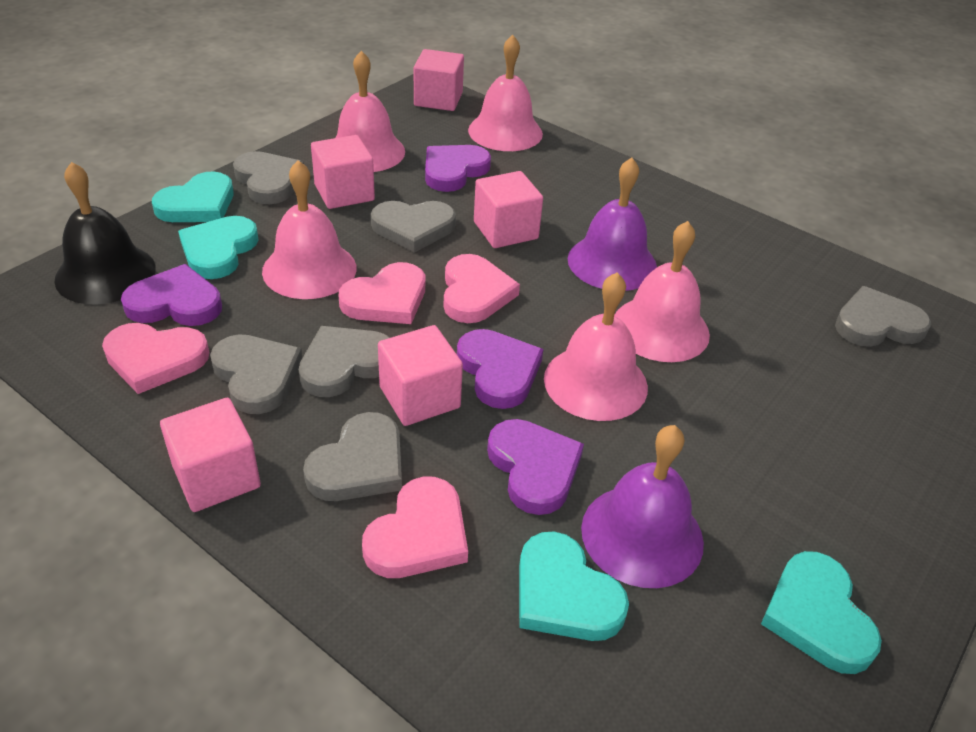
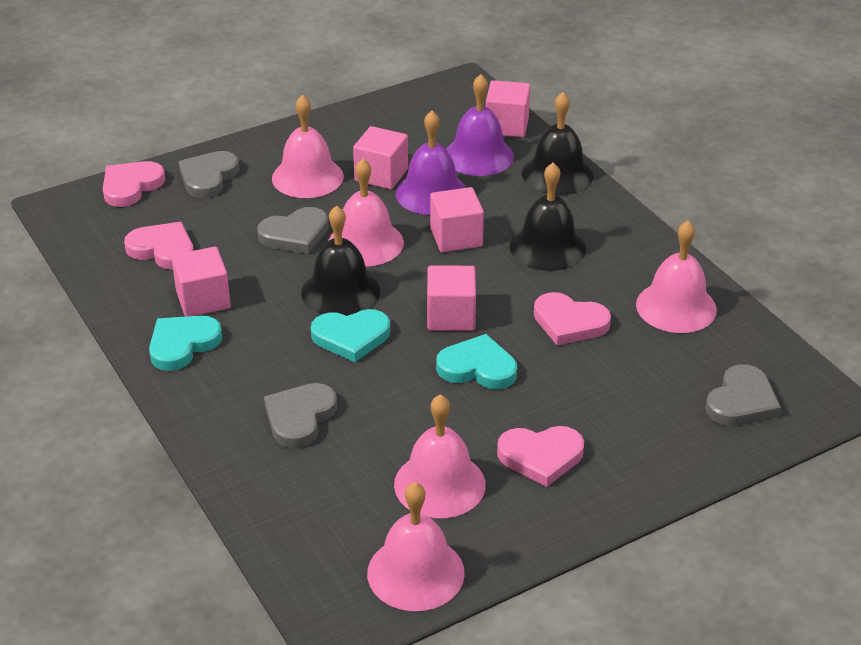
black bell: [54,162,156,304] = 1 -> [301,205,380,316] [510,163,586,271] [522,92,594,195] = 3
grey heart: [210,334,302,414] [233,151,304,204] [299,326,390,397] [303,412,402,501] [371,201,456,253] [835,286,931,347] = 6 -> [179,151,239,198] [257,207,329,254] [264,383,337,448] [705,364,781,426] = 4
purple heart: [121,264,222,326] [425,145,491,192] [457,329,543,409] [487,419,584,515] = 4 -> none = 0
turquoise heart: [152,171,234,222] [178,216,259,279] [519,531,629,641] [761,551,882,674] = 4 -> [149,315,222,371] [311,309,390,362] [436,334,517,389] = 3

